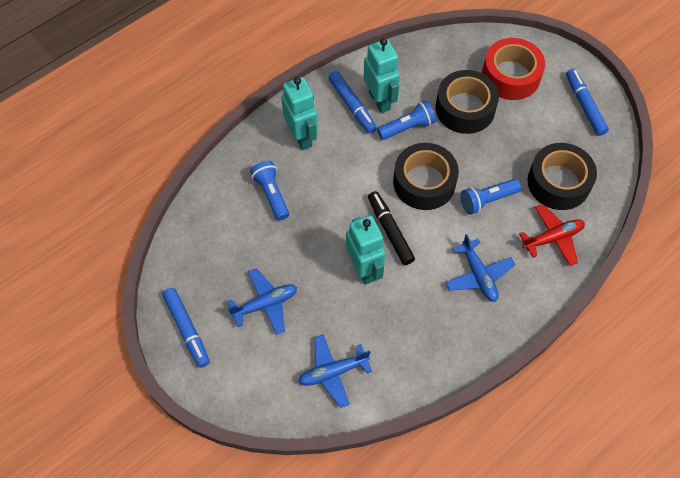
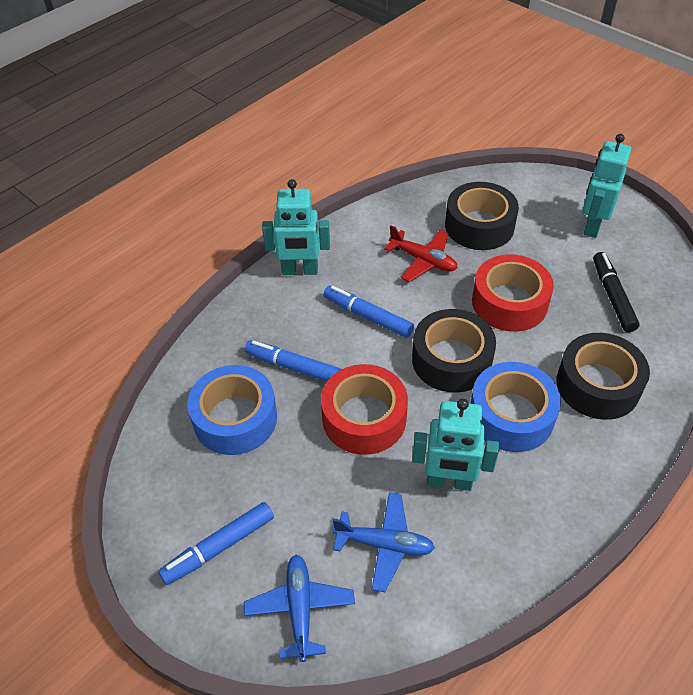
blue flashlight: [250,161,289,221] [377,100,436,140] [460,179,521,214] = 3 -> none = 0
blue plane: [227,268,297,335] [298,334,372,408] [445,234,515,302] = 3 -> [244,555,355,662] [333,493,435,592] = 2
blue tape: none = 0 -> [187,365,277,455] [470,362,561,452] = 2
red tape: [482,38,545,100] = 1 -> [321,364,408,455] [472,254,554,332] = 2

